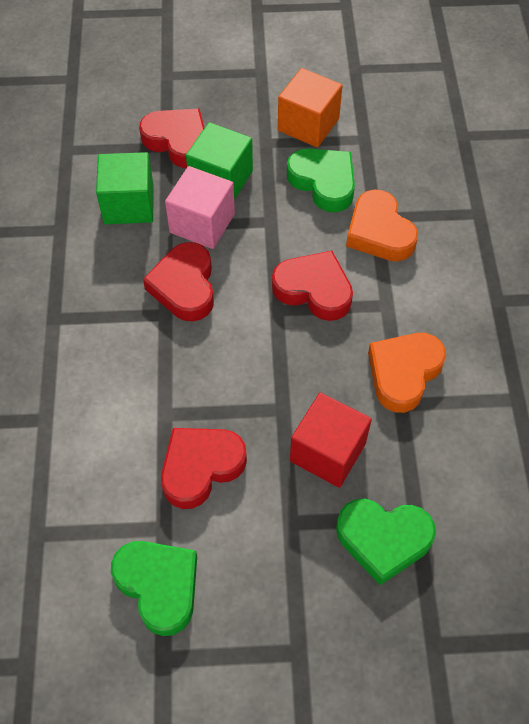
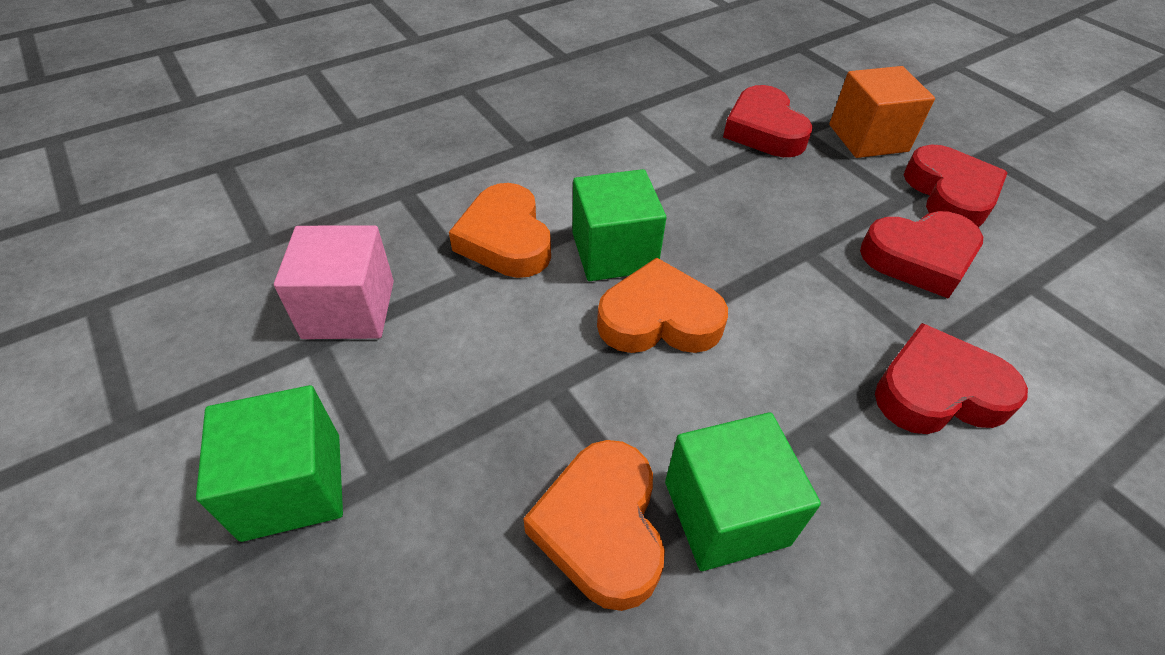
green cube: [96,152,154,224] [186,122,253,200] = 2 -> [196,385,343,542] [572,169,666,281] [665,412,821,571] = 3
green heart: [111,541,197,636] [287,148,355,213] [336,499,436,585] = 3 -> none = 0
orange heart: [346,190,418,261] [368,333,446,413] = 2 -> [449,183,551,278] [523,440,665,611] [597,258,728,353] = 3
red cube: [290,393,372,488] = 1 -> none = 0

